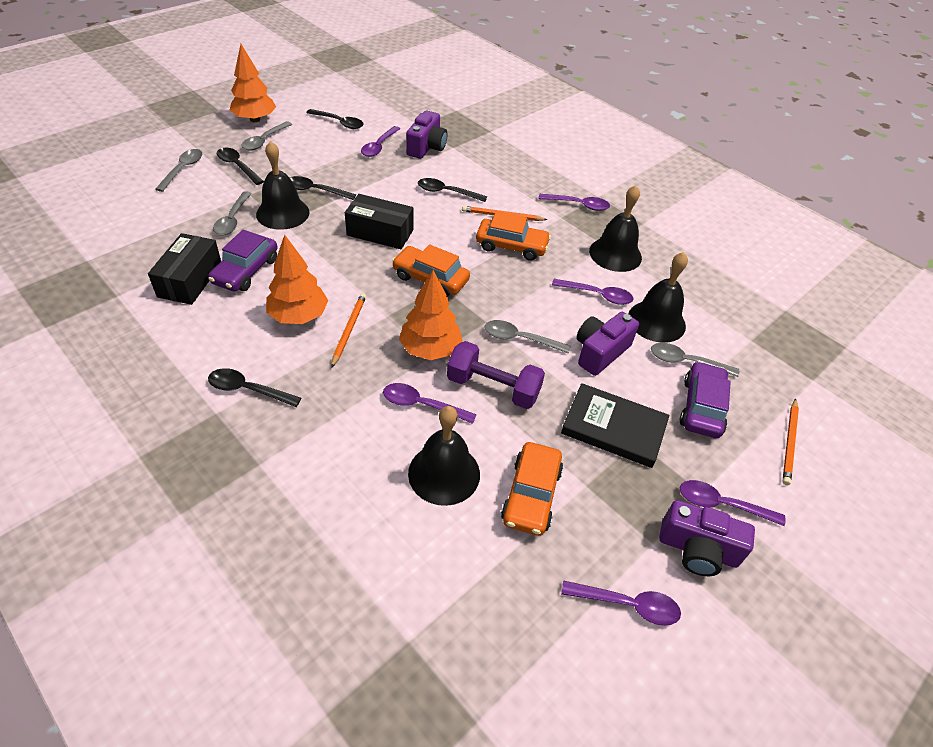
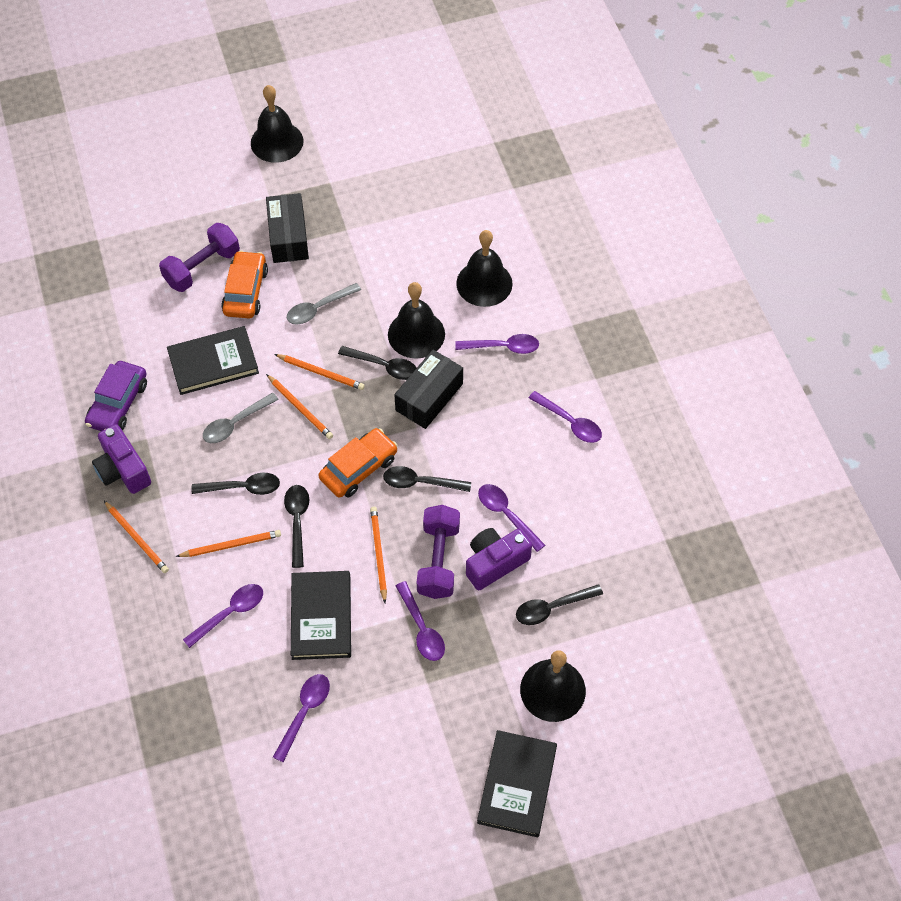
black book: [561,383,669,468] = 1 -> [167,326,259,395] [291,571,351,660] [477,730,557,837] = 3
grey spoon: [155,149,202,192] [213,191,252,235] [241,121,292,150] [485,320,570,353] [651,343,739,377] = 5 -> [203,392,279,443] [287,283,361,324] = 2
orange car: [392,244,470,297] [476,211,551,261] [501,442,563,536] = 3 -> [221,250,268,318] [318,428,398,498] = 2
orange pencil: [331,293,366,368] [462,206,548,221] [783,398,799,485] = 3 -> [104,501,169,573] [176,530,281,557] [266,374,333,439] [274,354,365,390] [370,507,387,603] = 5
orange tree: [229,44,276,122] [266,235,329,324] [399,270,463,360] = 3 -> none = 0
purple camera: [406,111,448,159] [576,312,639,376] [659,500,755,576] = 3 -> [92,424,151,494] [466,528,532,590] = 2
purple car: [208,230,277,291] [680,361,731,438] = 2 -> [85,361,147,431] = 1
purple dumbbell: [447,341,545,409] = 1 -> [159,223,240,292] [417,505,460,599] = 2

